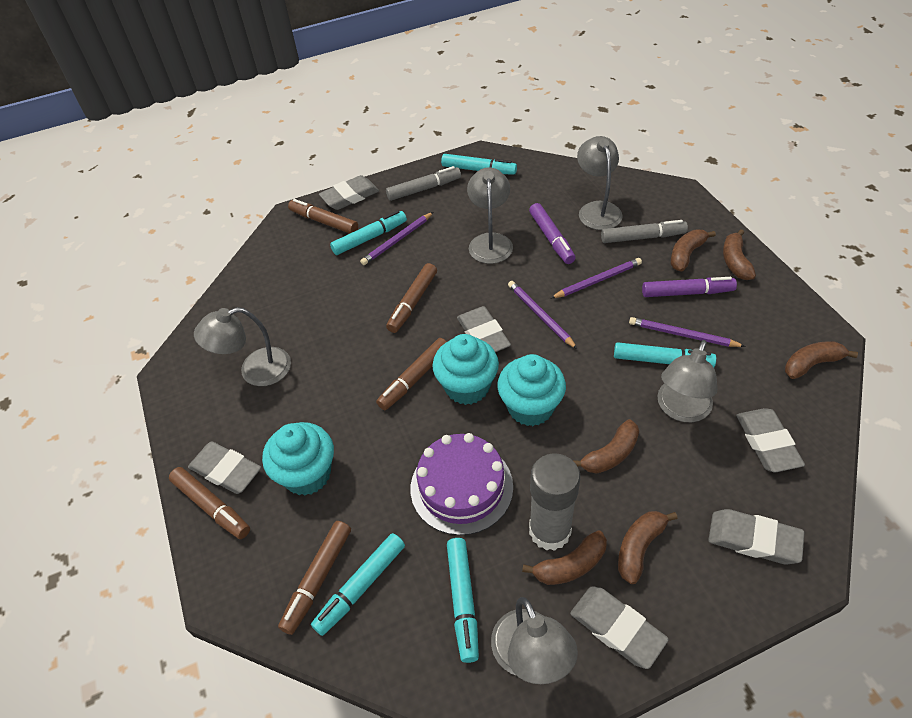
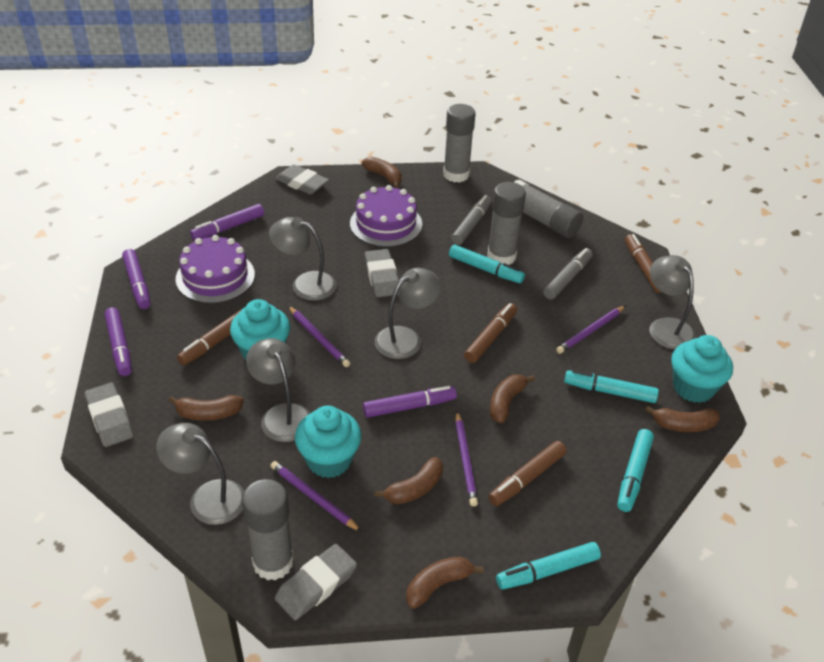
brown marker: [169,467,250,539] [278,521,351,635] [288,199,358,234] [376,338,447,410] [386,263,437,333] = 5 -> [177,308,243,365] [464,303,517,363] [488,441,567,506] [625,234,661,293] = 4
grey eraser: [188,441,261,494] [319,175,379,210] [457,306,511,352] [570,586,669,669] [708,509,805,564] [736,408,805,472] = 6 -> [84,383,134,447] [275,164,329,195] [275,544,357,620] [365,249,399,297] = 4
grey glue stick: [529,453,580,551] = 1 -> [242,479,294,581] [443,104,475,183] [487,182,526,265] [514,180,583,238] = 4
purple cake: [411,433,513,535] = 1 -> [176,235,255,303] [350,185,422,247] = 2
purple marker: [529,203,576,264] [642,277,737,297] = 2 -> [105,307,132,376] [122,249,151,309] [190,204,264,241] [363,386,457,418] = 4
turquoise marker: [311,533,405,636] [330,211,407,255] [441,154,517,175] [447,538,479,663] [614,342,716,368] = 5 -> [449,245,525,283] [496,542,601,589] [564,370,659,403] [617,429,654,512] = 4

